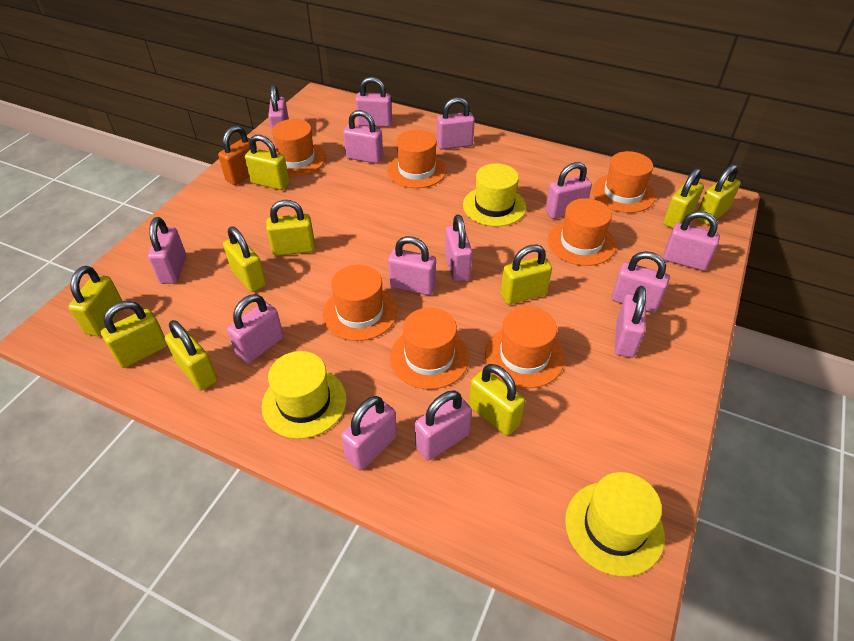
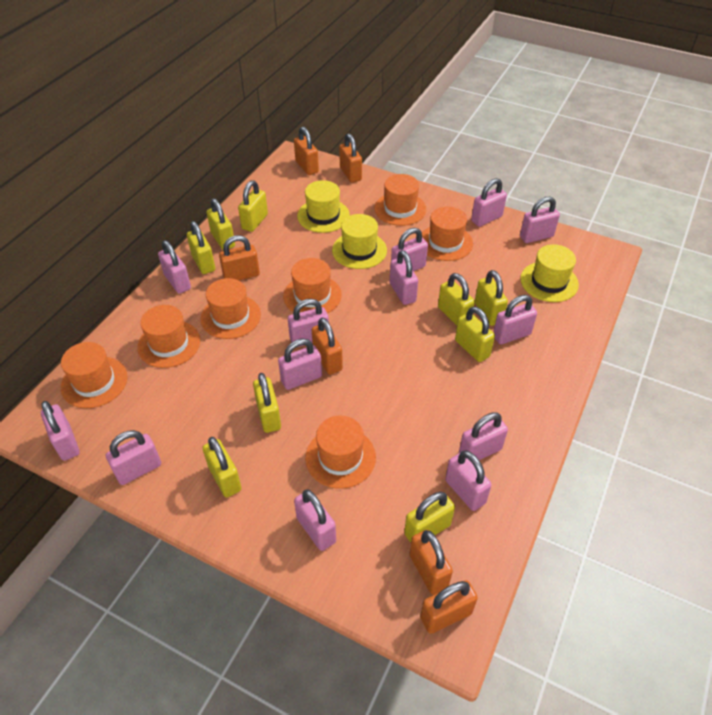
orange padlock: [218,126,257,185] = 1 -> [219,235,260,280] [294,127,319,175] [312,317,343,375] [339,133,362,183] [410,530,453,595] [420,580,478,634] = 6
pink padlock: [148,217,186,284] [227,294,284,364] [268,85,289,140] [341,396,397,470] [343,110,383,164] [355,77,392,127] [388,236,436,295] [415,390,472,460] [437,97,475,150] [445,215,472,282] [545,162,592,219] [612,251,669,313] [615,286,646,358] [663,211,720,271] = 14 -> [41,401,80,461] [106,430,161,485] [158,240,191,294] [278,339,322,390] [288,299,329,347] [294,490,336,551] [390,250,418,305] [391,228,428,271] [445,450,492,511] [459,412,508,460] [471,178,507,227] [493,295,537,344] [520,197,560,243] = 13
yellow padlock: [68,266,122,336] [101,301,167,368] [165,320,217,390] [223,227,266,292] [245,135,289,190] [266,200,315,256] [469,364,525,436] [501,244,552,305] [663,168,704,229] [696,164,741,225] = 10 -> [187,221,215,274] [202,437,241,497] [207,198,235,250] [238,180,268,232] [253,373,281,433] [404,492,455,543] [438,273,475,325] [455,306,495,362] [475,270,508,326] = 9

